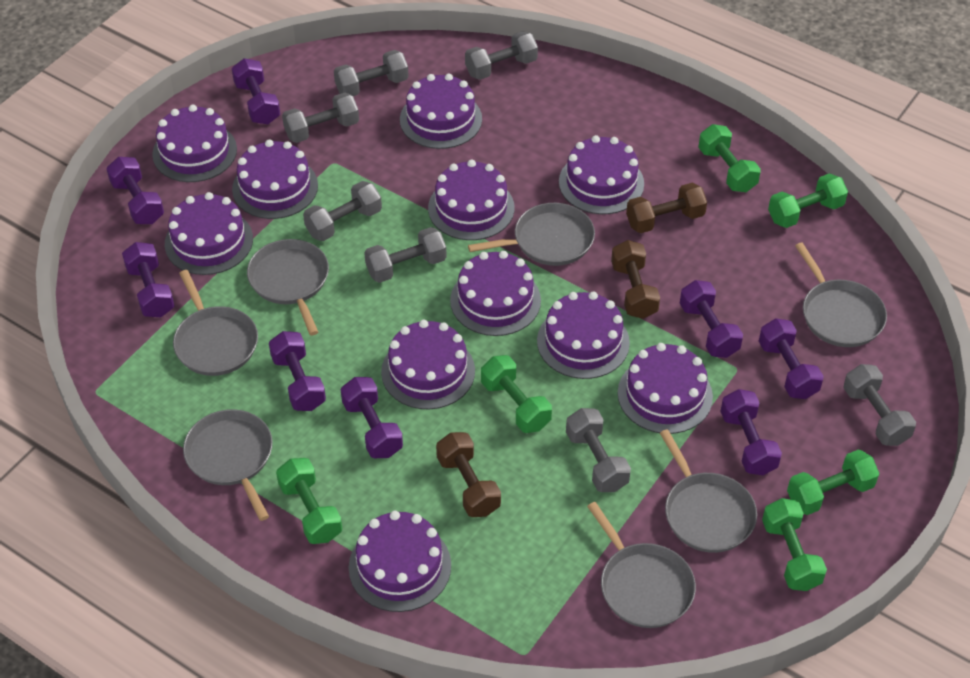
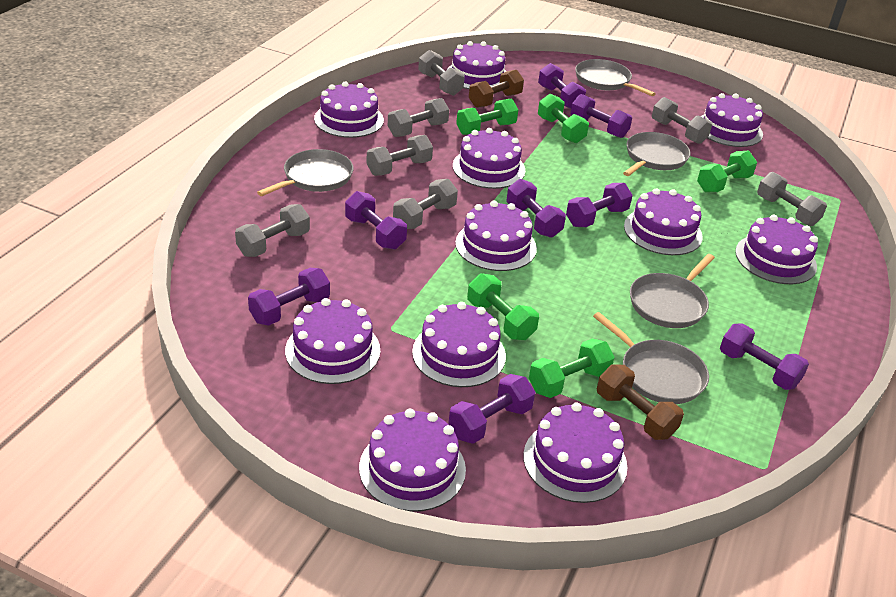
brown dumbbell: [436,432,501,517] [611,240,660,319] [626,183,707,233] = 3 -> [469,70,524,108] [597,364,684,440] = 2
green dumbbell: [276,458,342,544] [481,355,552,433] [698,124,761,192] [762,498,827,591] [768,173,848,228] [787,449,879,515] = 6 -> [456,99,518,135] [467,273,539,340] [529,338,615,398] [538,94,589,143] [697,151,757,192] = 5
grey pan: [173,270,258,376] [183,409,273,521] [247,239,329,335] [468,203,595,266] [587,502,696,628] [660,429,757,553] [795,243,887,347] = 7 -> [257,149,354,196] [575,59,656,96] [593,312,709,404] [623,132,691,176] [630,254,715,328] = 5

